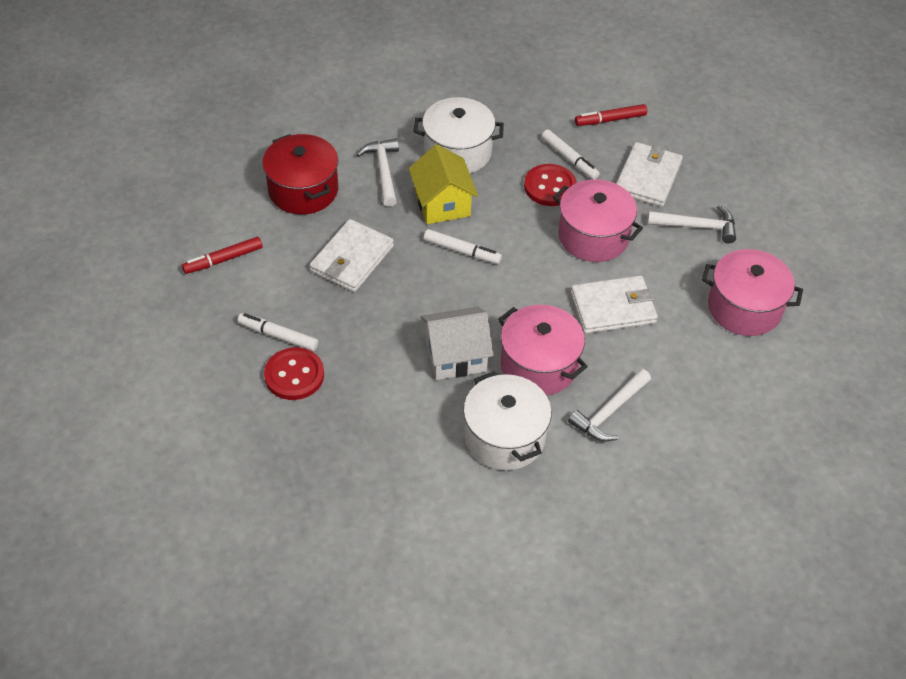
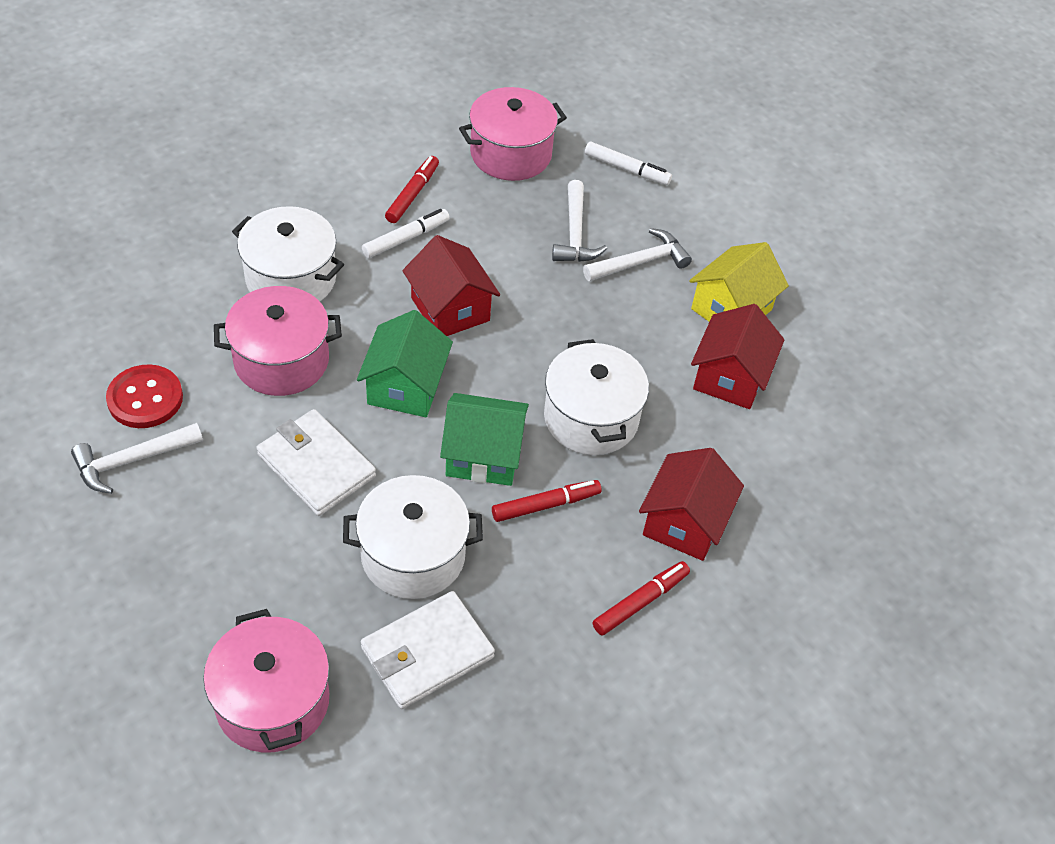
green house: none = 0 -> [357,310,453,417] [440,393,529,486] = 2
red button: [264,347,324,400] [524,164,577,206] = 2 -> [106,364,183,428] = 1
red house: none = 0 -> [402,235,500,336] [639,448,744,561] [691,304,785,409] = 3
red marker: [182,237,263,274] [575,104,647,126] = 2 -> [385,156,439,223] [492,480,601,522] [593,561,690,635] = 3
red pot: [262,134,338,214] = 1 -> none = 0
white house: [421,307,494,380] = 1 -> none = 0
white marker: [238,313,318,351] [424,229,502,264] [541,130,600,179] = 3 -> [362,209,450,258] [585,142,672,185] = 2
white pot: [413,97,504,173] [463,371,552,470] = 2 -> [232,206,344,301] [343,475,483,599] [544,339,649,455] = 3
white wallet: [310,219,394,292] [571,275,658,334] [616,142,683,207] = 3 -> [256,409,376,516] [361,591,495,709] = 2

